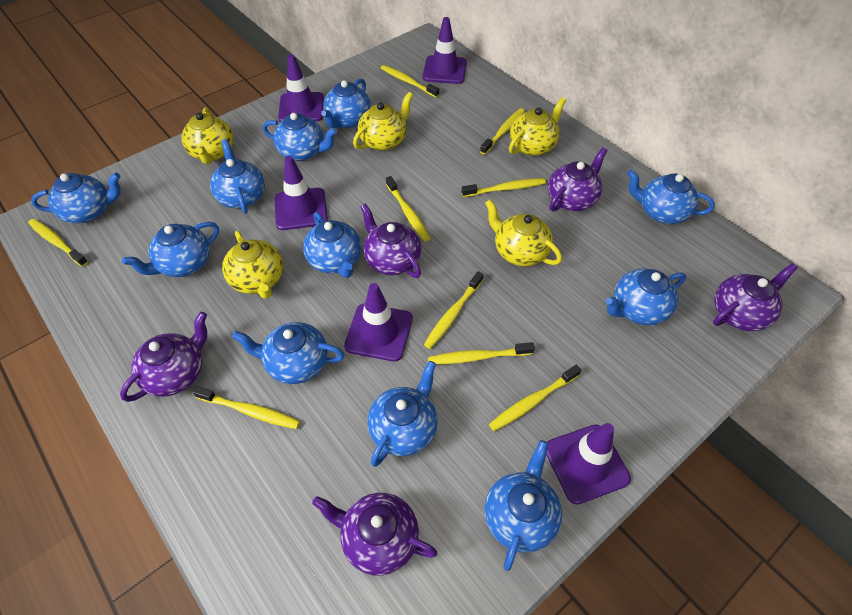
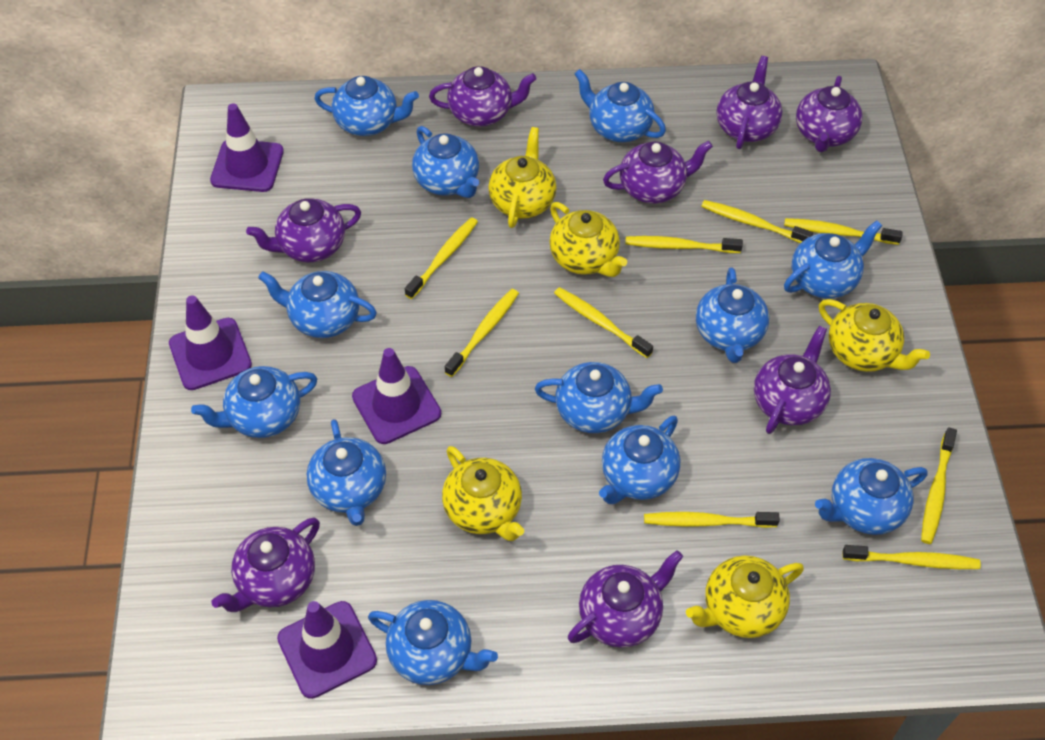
blue teapot: [31,173,121,223] [122,222,219,277] [210,139,265,214] [232,322,345,384] [263,113,337,161] [303,212,361,278] [321,79,371,128] [367,361,438,467] [484,440,562,571] [606,268,686,325] [627,170,715,224] = 11 -> [191,366,317,438] [258,271,377,338] [307,419,386,526] [314,76,419,136] [368,600,498,685] [412,126,479,198] [535,362,663,433] [574,69,666,142] [599,416,680,504] [696,267,769,363] [784,221,882,299] [815,458,928,535] = 12
purple teapot: [120,312,207,402] [312,493,438,576] [360,203,421,278] [548,147,608,211] [713,264,797,331] = 5 -> [211,518,320,612] [246,198,361,263] [429,66,536,127] [568,550,683,648] [603,140,713,204] [717,56,782,149] [754,326,831,434] [796,76,862,152] = 8
purple traffic cone: [274,156,328,230] [278,54,324,122] [344,283,413,362] [423,17,467,84] [546,423,631,504] = 5 -> [169,295,252,390] [210,103,284,192] [277,601,377,699] [352,348,441,444] = 4

